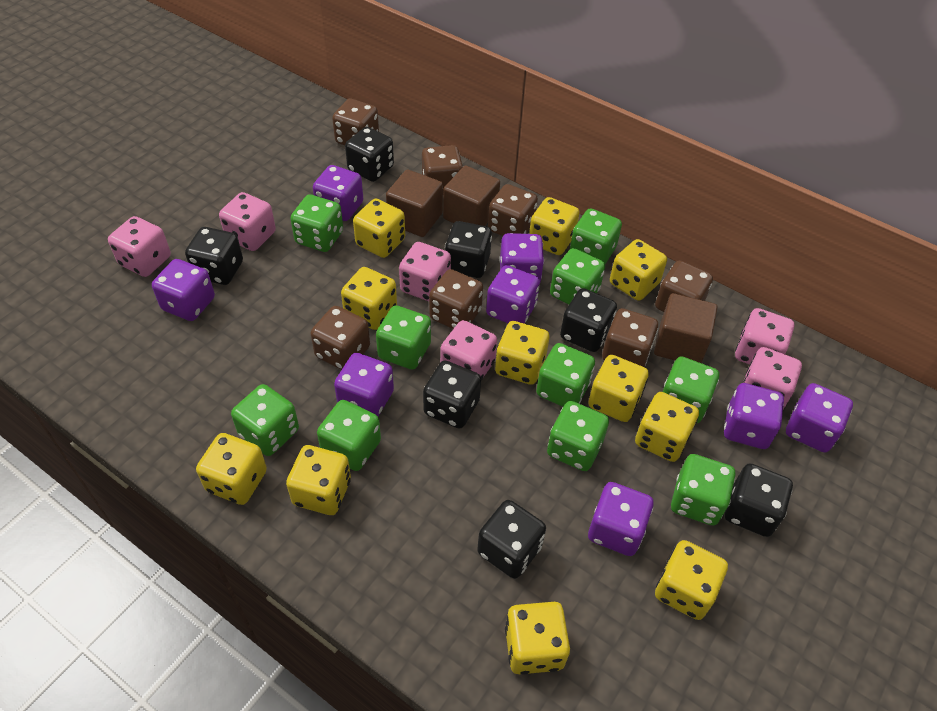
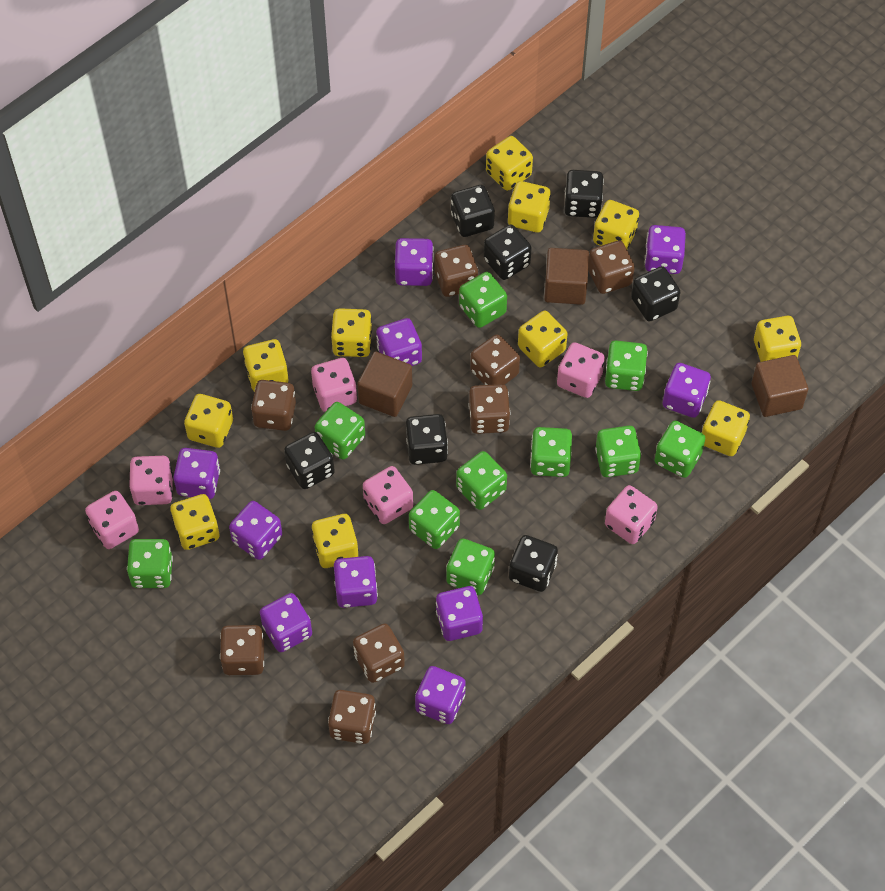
brown dice: [311,306,370,370] [332,99,379,145] [422,145,463,189] [429,269,483,329] [488,184,538,236] [602,308,658,367] [655,261,713,312] = 7 -> [220,625,264,675] [251,380,296,431] [328,690,376,744] [353,624,405,683] [435,245,478,297] [468,384,510,434] [470,335,520,385] [588,241,635,294] = 8
purple dice: [152,259,215,321] [313,165,363,221] [334,353,394,416] [486,265,540,324] [499,233,544,282] [588,482,654,556] [724,383,784,449] [786,383,853,453] = 8 -> [173,448,220,499] [229,501,282,560] [260,593,312,652] [334,556,378,608] [376,318,422,366] [395,238,434,286] [415,666,466,724] [436,586,483,641] [645,225,686,274] [663,363,711,418] = 10

